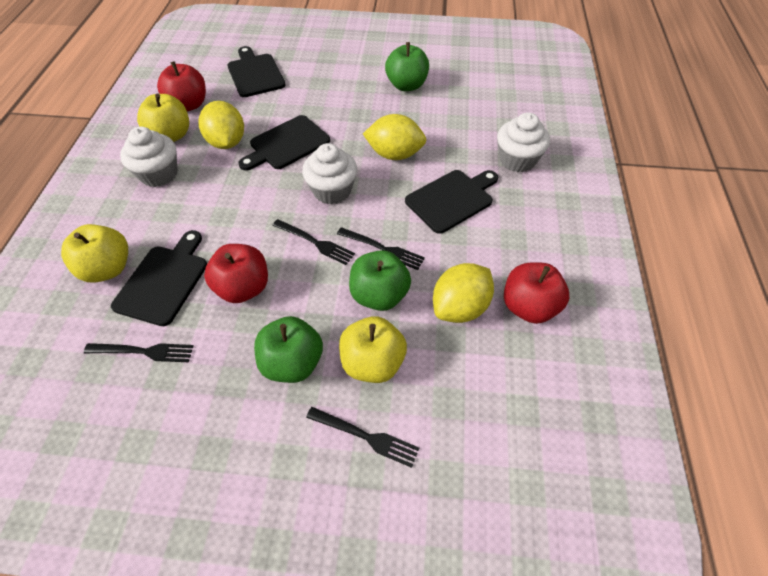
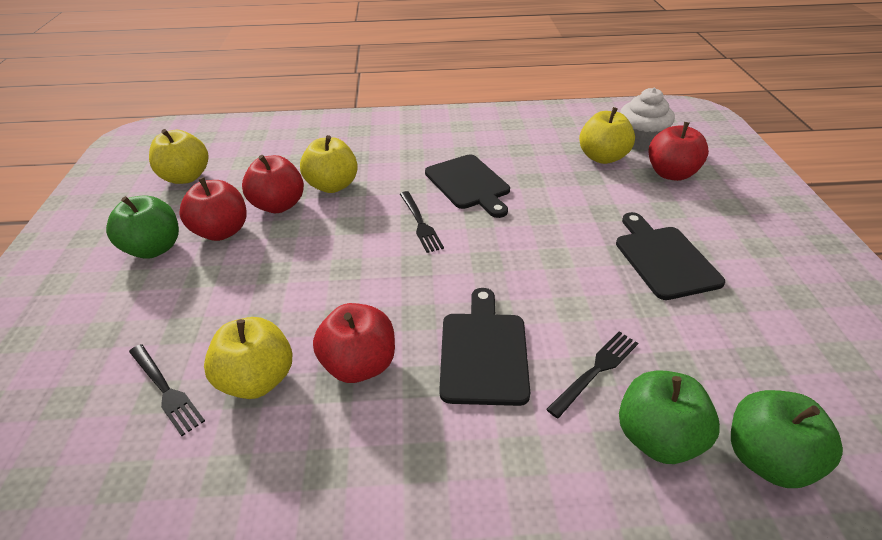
black cutting board: [111,230,207,326] [227,46,286,97] [238,115,330,171] [405,170,498,234] = 4 -> [425,154,510,218] [439,288,530,406] [616,212,725,300] = 3
black fork: [84,343,194,362] [272,219,355,265] [306,407,419,468] [337,227,425,270] = 4 -> [129,344,205,436] [400,191,444,253] [546,332,638,419] = 3
red apple: [157,61,206,111] [204,244,268,303] [504,262,569,324] = 3 -> [179,177,247,241] [242,155,304,213] [313,303,395,383] [649,122,709,181] = 4
white cupcake: [120,126,177,187] [302,143,357,204] [497,112,550,172] = 3 -> [620,88,675,150] = 1
yellow apple: [61,224,128,283] [137,94,189,142] [339,316,407,383] = 3 -> [149,129,209,184] [204,317,292,399] [300,135,358,193] [579,107,635,164] = 4
yellow lemon: [199,101,244,149] [363,114,426,160] [433,263,494,323] = 3 -> none = 0

